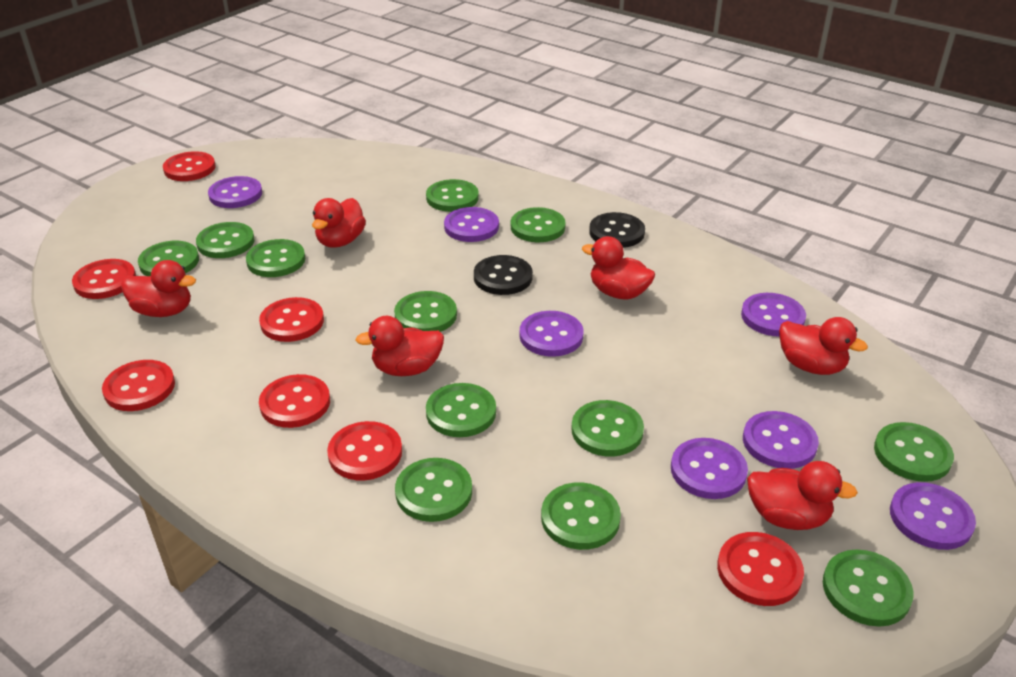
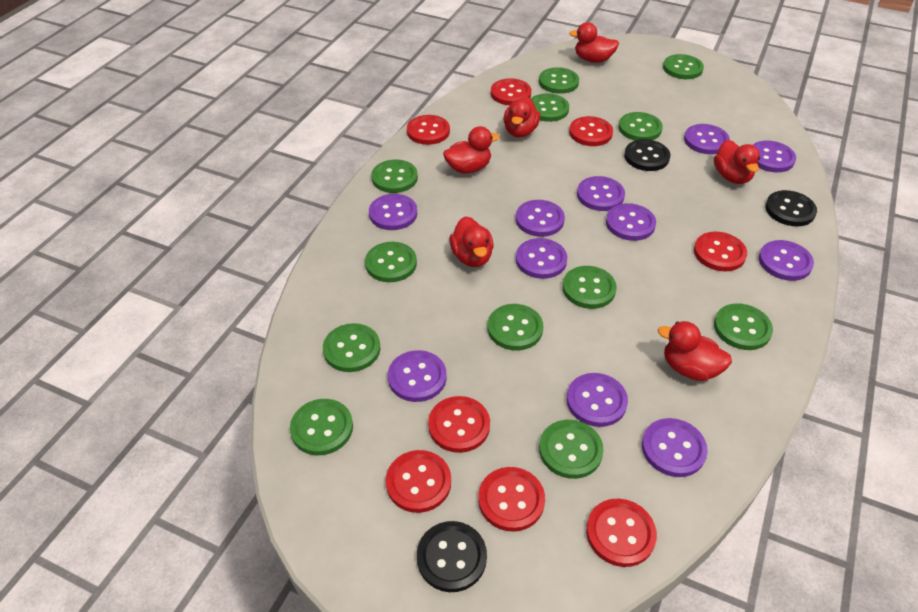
black button: [474,255,533,295] [589,212,645,248] = 2 -> [417,521,487,592] [624,139,670,171] [765,190,817,226] = 3
purple button: [208,176,262,208] [444,207,499,242] [520,311,583,357] [671,438,748,499] [741,293,806,336] [743,411,819,469] [890,482,976,550] = 7 -> [369,194,417,230] [388,350,447,402] [516,200,565,237] [516,238,567,279] [566,373,628,427] [577,176,625,211] [606,203,656,241] [642,418,708,477] [684,124,730,154] [753,140,796,172] [759,240,814,281] = 11
red button: [72,259,136,299] [102,360,175,411] [163,151,216,181] [259,297,324,342] [259,374,330,428] [327,421,402,480] [717,532,804,606] = 7 -> [386,450,451,513] [407,115,450,145] [428,396,490,453] [478,467,545,532] [491,78,531,105] [569,116,613,146] [586,499,657,567] [694,232,747,271] = 8

